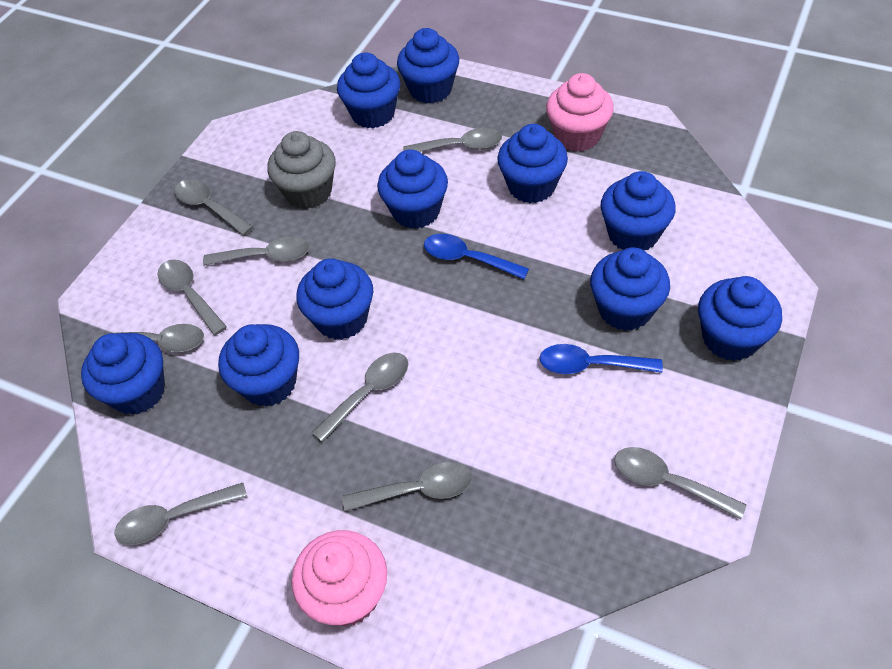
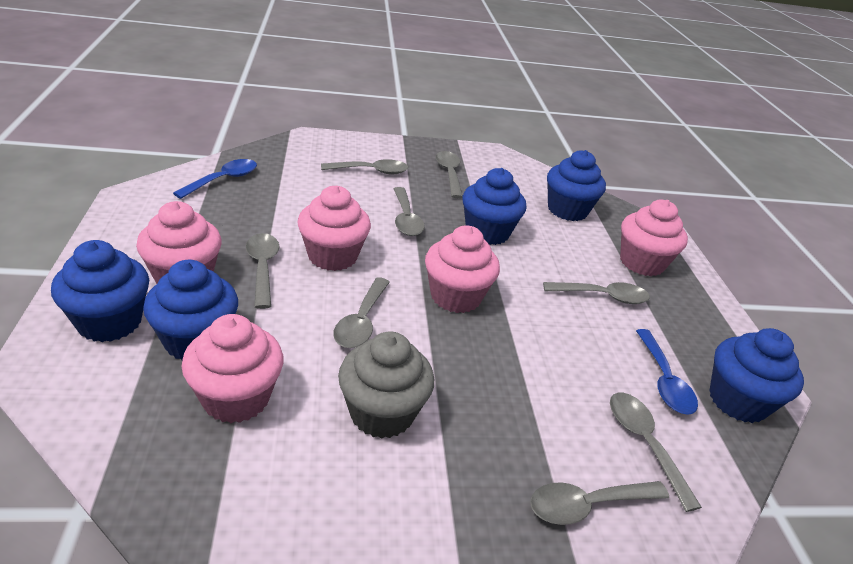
blue cupcake: [81,333,165,415] [218,324,299,407] [296,258,373,340] [337,52,400,128] [377,149,448,229] [397,28,459,104] [497,124,568,203] [590,247,670,331] [601,171,676,250] [698,276,782,361] = 10 -> [51,240,149,342] [143,260,238,360] [463,168,526,245] [547,150,606,221] [709,328,804,423] = 5
grey spoon: [93,324,204,352] [115,483,247,545] [158,260,227,335] [175,179,253,235] [203,237,309,266] [311,353,408,442] [342,462,472,512] [403,128,502,152] [614,447,746,520] = 9 -> [246,233,279,309] [321,159,408,174] [333,277,390,348] [394,187,425,236] [436,151,463,198] [530,481,669,525] [543,282,650,304] [610,393,702,512] = 8
pink cupcake: [291,530,387,627] [546,73,614,152] = 2 -> [136,201,222,284] [182,314,284,423] [297,186,371,271] [425,225,500,313] [620,199,688,276] = 5

